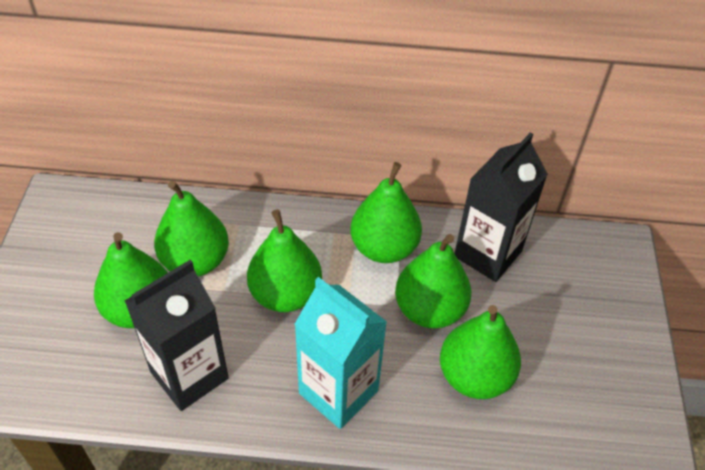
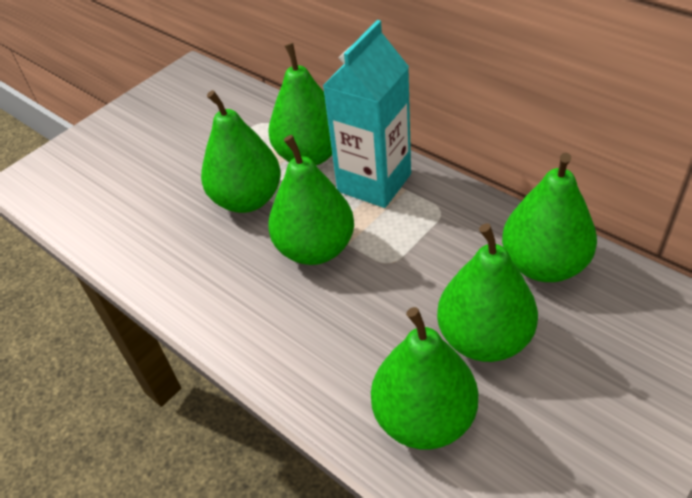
black carton: [125,260,229,411] [454,133,548,282] = 2 -> none = 0

